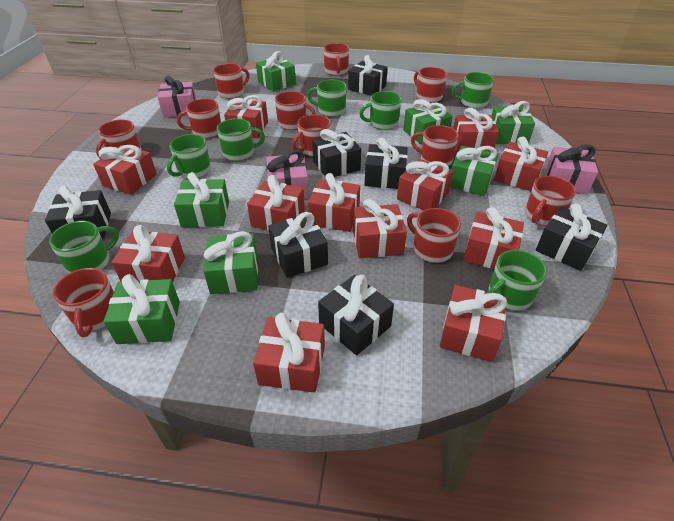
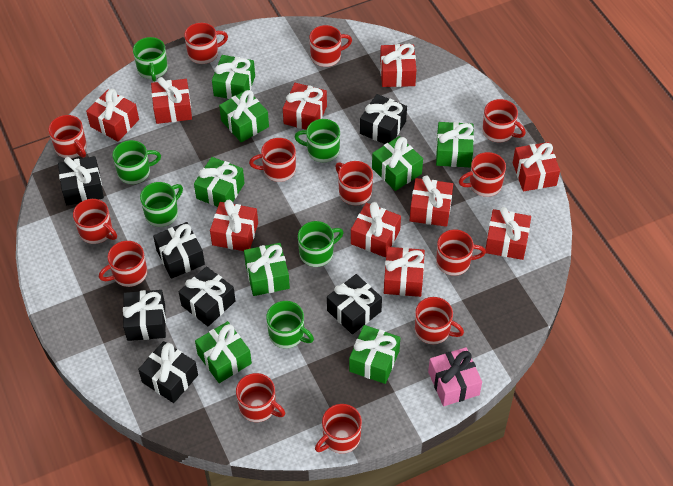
green gift: [103,274,180,344] [174,172,229,227] [203,231,258,294] [256,51,296,92] [403,99,453,145] [450,146,498,196] [491,101,535,144] = 7 -> [194,157,245,207] [195,321,252,383] [212,55,255,99] [219,90,269,142] [244,243,290,296] [349,325,400,384] [372,136,423,191] [436,122,474,167] = 8
green mug: [49,221,119,274] [167,134,211,178] [217,118,265,161] [307,79,347,117] [359,91,401,130] [452,72,494,108] [488,250,547,310] = 7 -> [112,140,161,184] [133,37,168,82] [140,182,183,227] [266,301,314,348] [294,119,340,162] [298,221,344,267] = 6
pink gift: [157,76,197,117] [266,150,309,199] [545,144,598,194] = 3 -> [428,347,482,406] = 1
red gift: [93,145,157,195] [111,225,185,282] [224,95,268,138] [247,175,305,231] [253,313,325,393] [308,173,360,232] [353,199,407,258] [397,159,453,210] [440,285,507,362] [453,107,499,152] [463,207,524,269] [494,137,548,191] = 12 -> [86,89,139,141] [151,77,192,124] [210,200,258,251] [283,83,327,130] [351,202,401,257] [380,44,416,87] [384,247,425,297] [410,175,453,227] [485,207,531,260] [513,142,560,191] = 10
red mug: [53,268,114,337] [96,120,142,159] [177,98,221,138] [213,63,250,99] [275,91,316,130] [292,114,331,156] [324,43,349,76] [407,208,461,263] [411,125,459,166] [414,67,447,103] [525,176,576,226] = 11 -> [48,115,87,158] [73,199,117,244] [99,241,147,287] [184,23,228,64] [236,373,285,422] [249,138,296,182] [309,25,352,67] [315,404,362,454] [335,161,373,205] [415,297,464,344] [436,229,486,276] [459,152,506,197] [482,99,526,142] = 13

